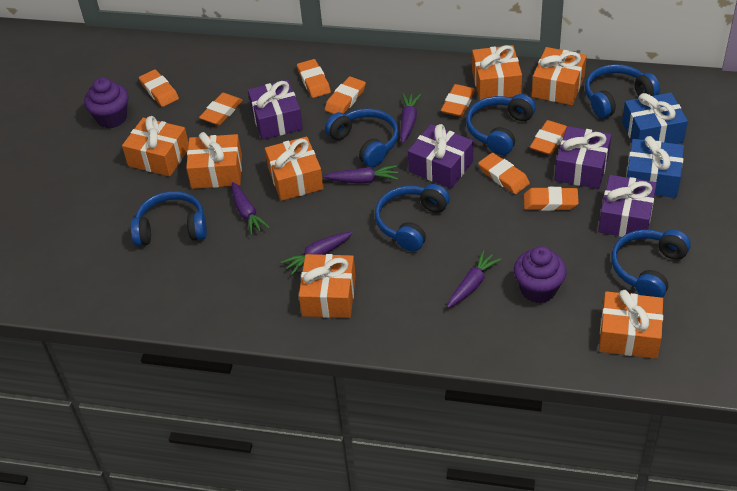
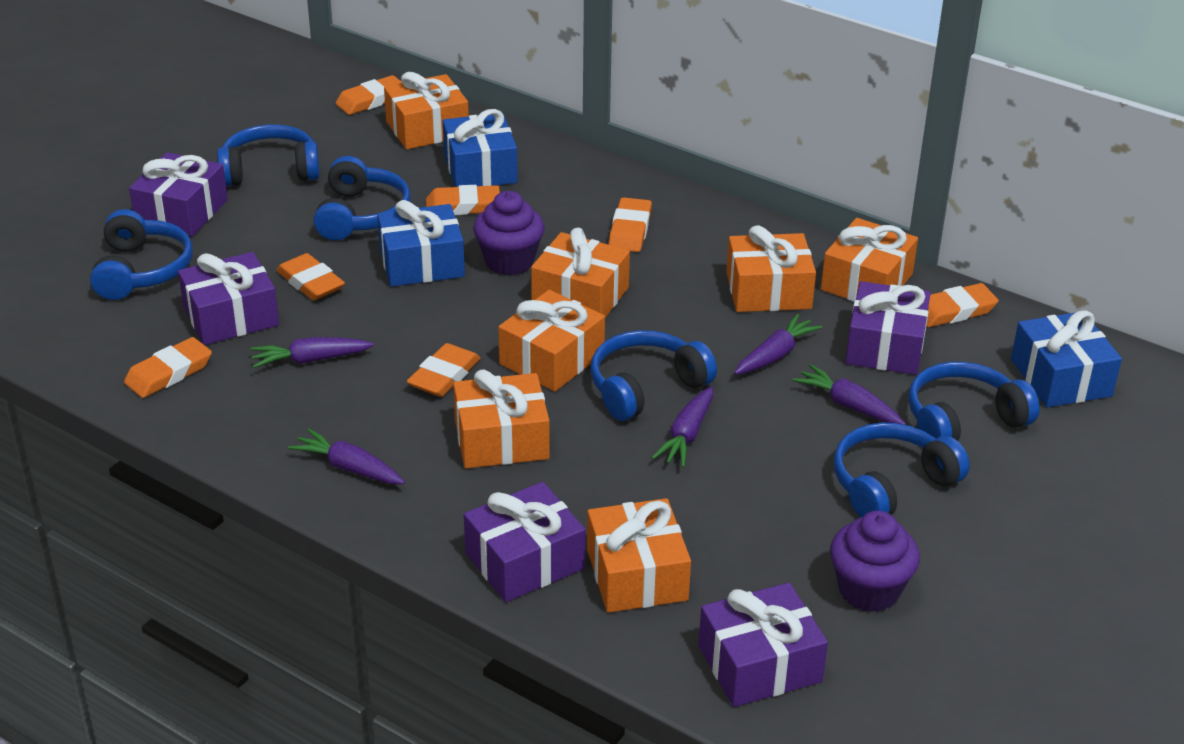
blue gift: [622,93,688,144] [626,136,684,198] = 2 -> [377,200,465,287] [443,109,518,187] [1011,310,1122,408] = 3
orange eraser: [139,69,179,107] [199,93,243,125] [297,59,331,98] [325,76,366,114] [441,84,475,117] [478,153,530,194] [524,187,579,211] [530,120,567,155] = 8 -> [124,337,212,398] [276,253,345,300] [336,75,402,115] [407,343,481,397] [426,185,500,215] [608,197,652,252] [926,283,999,327] = 7
purple gift: [248,80,303,140] [408,124,473,189] [554,126,612,189] [598,175,657,240] = 4 -> [129,152,228,237] [178,252,279,345] [464,482,586,602] [698,583,828,707] [845,281,931,375] = 5

